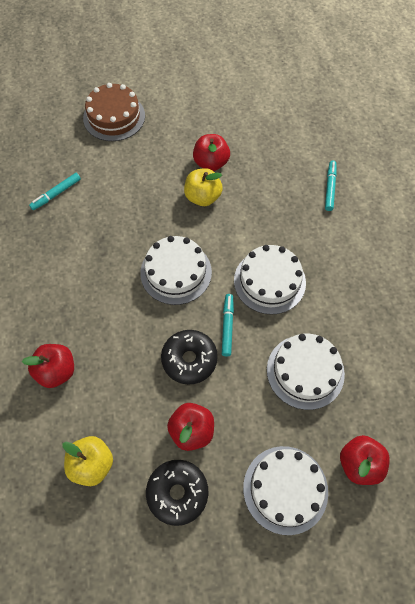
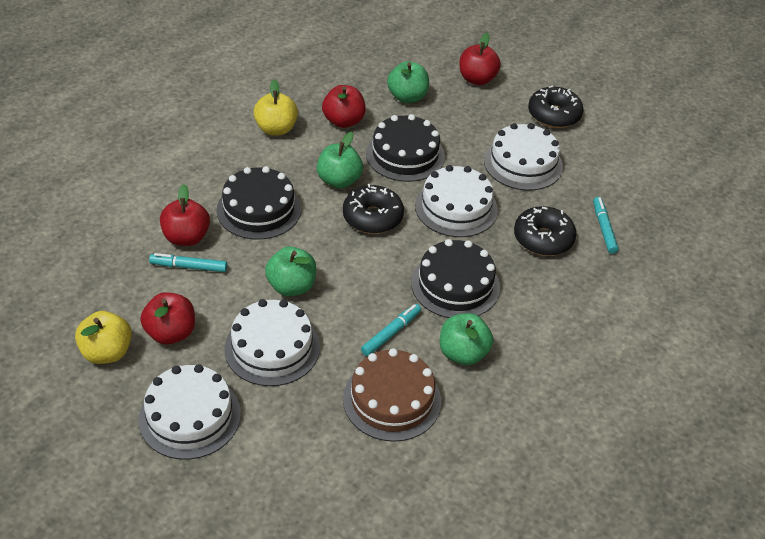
black cake: none = 0 -> [217,166,301,240] [366,114,445,182] [411,239,500,318] = 3
black donut: [146,460,209,526] [161,330,218,385] = 2 -> [343,184,404,234] [514,206,577,256] [528,85,584,128] = 3
green apple: none = 0 -> [265,246,316,296] [317,132,363,188] [387,61,429,103] [440,313,493,365] = 4

